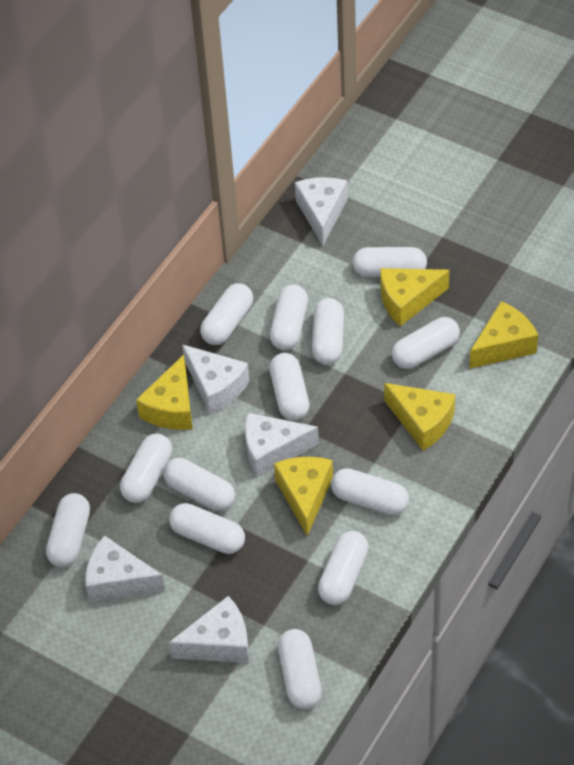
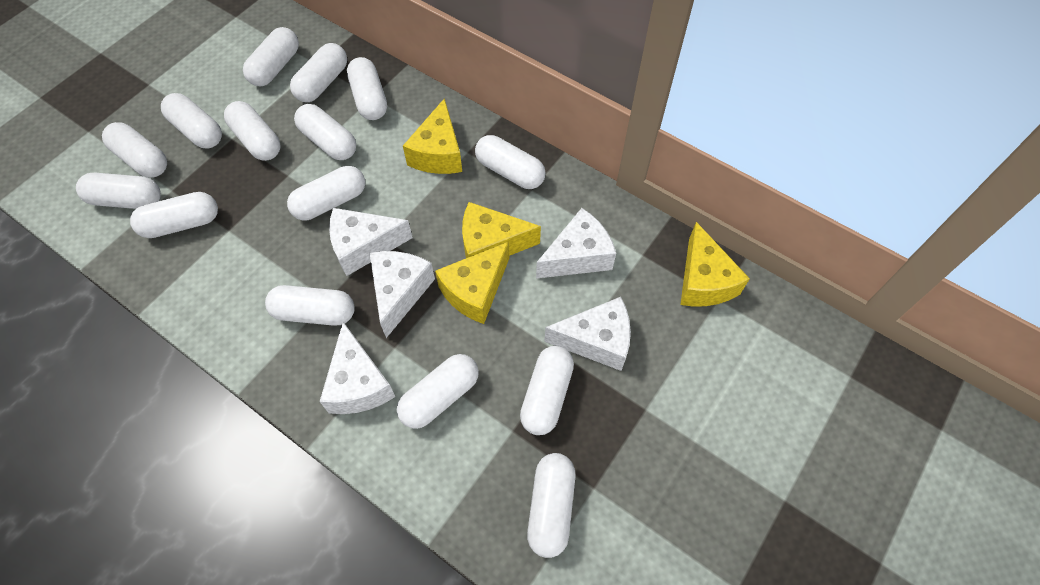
white capsule: [46,493,90,567] [120,434,172,503] [163,458,235,511] [169,503,245,554] [200,283,253,345] [269,353,309,421] [270,285,308,350] [278,629,322,709] [312,298,344,365] [318,531,369,605] [331,468,409,515] [353,247,427,277] [392,317,460,369] = 13 -> [76,173,161,209] [102,122,167,178] [130,192,218,238] [161,93,222,149] [224,101,280,161] [243,27,299,86] [265,285,355,326] [287,166,365,220] [290,43,347,102] [294,104,356,160] [347,57,387,120] [397,354,479,429] [475,135,546,189] [520,346,574,435] [527,453,576,558] = 15
yellow cheese: [136,355,193,430] [274,457,333,536] [380,268,450,326] [384,383,455,450] [469,301,538,369] = 5 -> [403,98,462,174] [435,241,509,324] [462,202,541,258] [680,222,750,307] = 4

